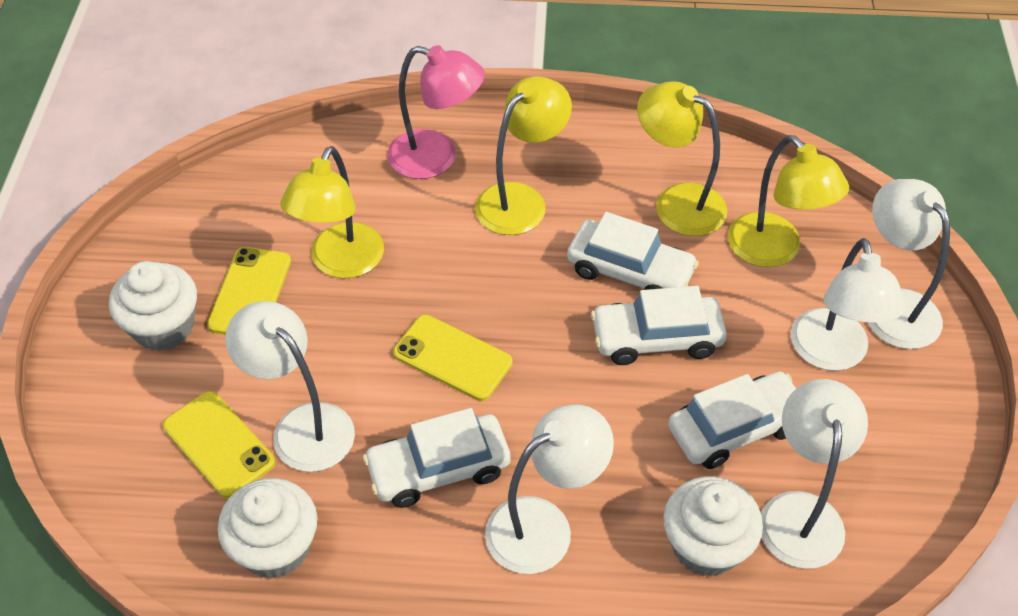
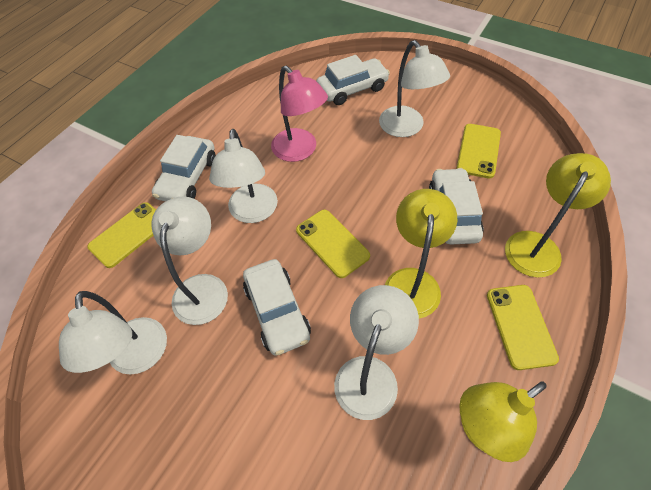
white cupcake: [109,261,197,351] [218,478,318,579] [663,476,763,577] = 3 -> none = 0
yellow lamp: [280,146,384,278] [475,76,572,235] [637,81,727,236] [728,135,849,267] = 4 -> [385,189,457,318] [459,382,547,462] [505,153,611,278] = 3
yellow phone: [163,391,275,498] [207,247,291,335] [393,315,512,401] = 3 -> [87,202,156,268] [296,210,370,278] [457,124,501,178] [487,285,559,370] = 4

